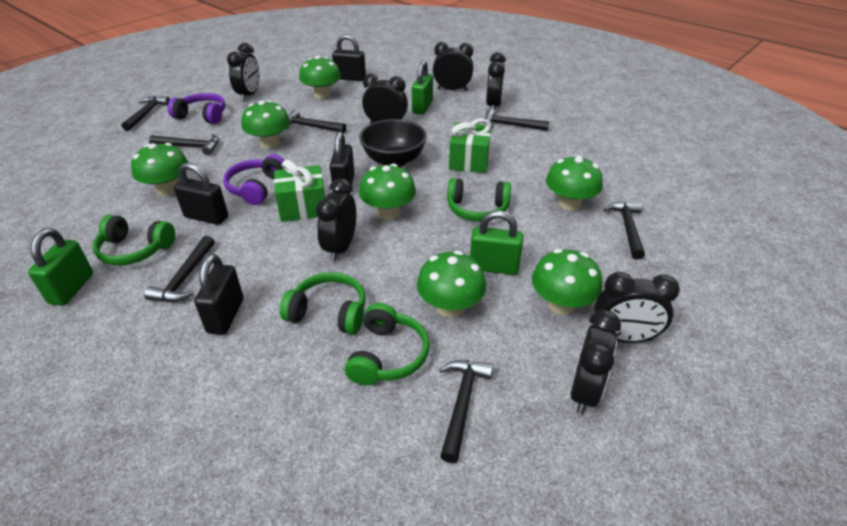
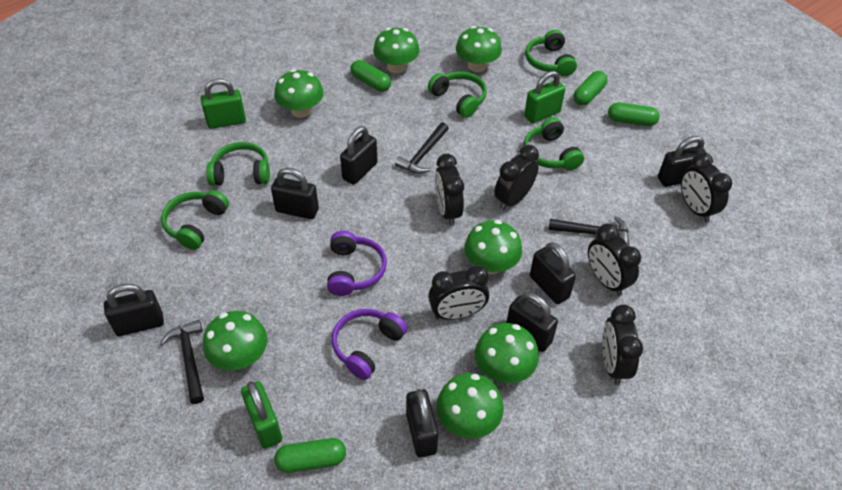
black bowl: [359,119,427,167] = 1 -> none = 0
black clock: [227,43,259,101] [316,178,356,262] [362,74,408,124] [433,42,473,91] [486,52,506,110] [570,310,621,414] [595,272,680,343] = 7 -> [428,265,489,320] [435,154,464,226] [494,145,539,211] [588,223,641,296] [602,304,643,385] [681,152,732,223] = 6
black hammer: [122,96,170,131] [144,236,215,302] [149,134,219,155] [287,110,346,133] [439,360,494,463] [484,109,549,131] [603,201,645,260] = 7 -> [160,320,204,404] [395,122,449,174] [549,216,629,245] = 3
black padlock: [174,163,228,225] [194,254,243,335] [330,131,355,194] [332,34,366,81] = 4 -> [104,284,164,336] [271,168,319,219] [340,126,377,185] [406,389,439,458] [506,292,558,352] [530,242,576,304] [658,136,707,187] = 7
green capsule: none = 0 -> [274,438,346,473] [351,60,391,92] [573,71,607,106] [608,102,660,126] = 4
green gift: [274,159,326,222] [449,118,492,173] = 2 -> none = 0
green headphones: [93,215,175,265] [280,272,366,334] [345,303,430,385] [447,178,511,221] = 4 -> [161,190,229,250] [206,142,270,186] [428,71,487,118] [524,117,584,171] [525,30,577,76] = 5

